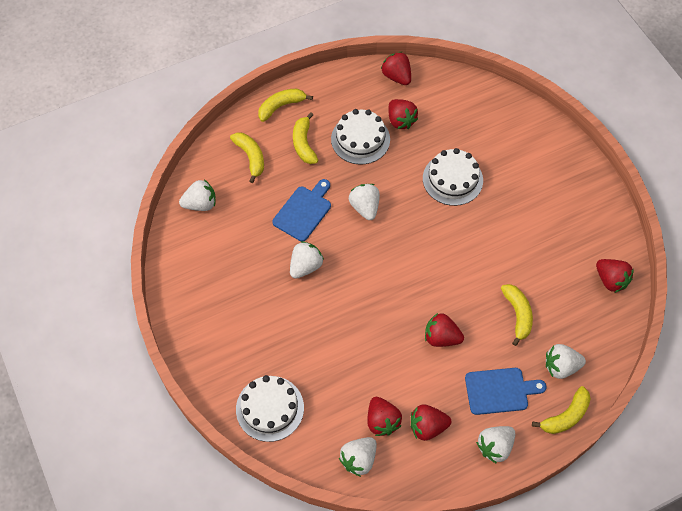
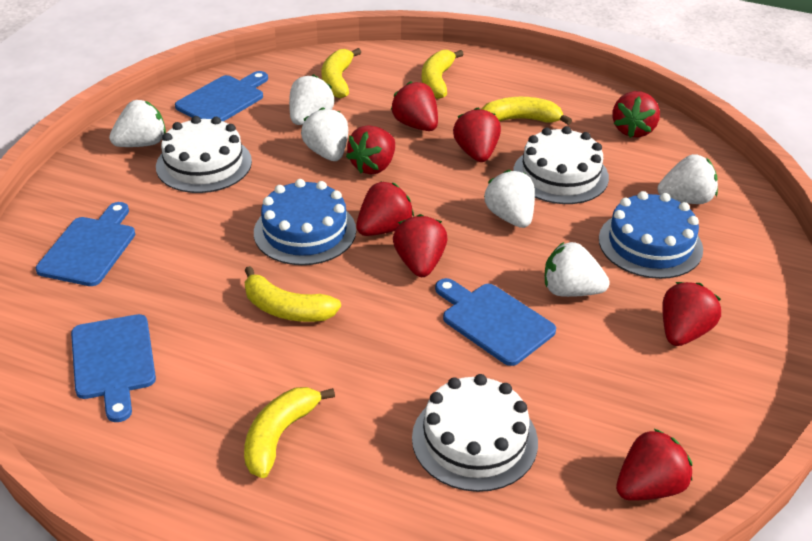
blue cake: none = 0 -> [254,179,356,265] [599,191,703,279] = 2
blue cutting board: [272,179,331,241] [465,368,546,415] = 2 -> [35,202,135,286] [71,314,156,422] [175,71,268,122] [435,278,556,366] = 4
red strawberry: [367,397,402,436] [381,52,411,85] [388,99,418,129] [411,404,451,441] [425,313,464,347] [596,259,634,293] = 6 -> [346,125,395,174] [356,182,414,236] [391,81,438,131] [393,214,447,277] [453,107,501,162] [612,91,660,138] [616,428,692,501] [662,282,721,346] = 8

